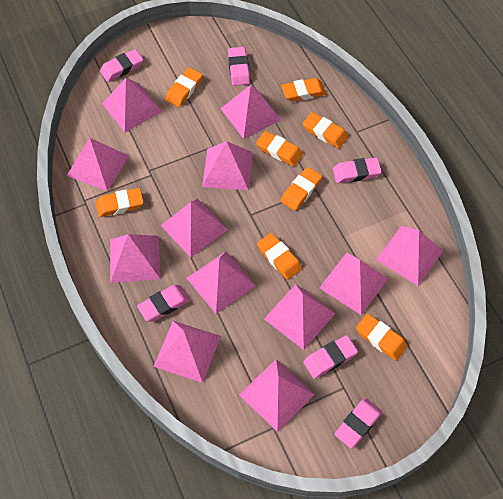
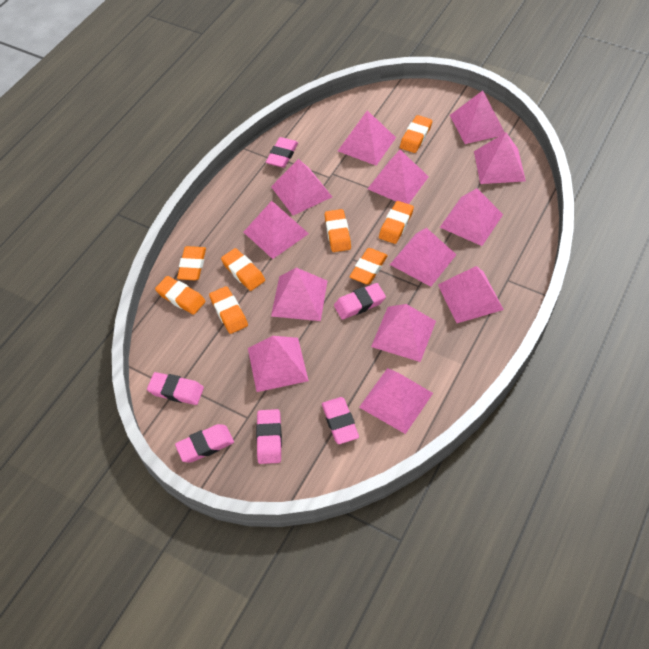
pink pyramid: [67,138,129,191] [102,78,163,132] [110,234,160,283] [153,321,221,383] [161,199,228,257] [187,251,256,314] [202,141,253,190] [220,85,281,139] [239,359,315,432] [264,284,336,350] [319,252,388,315] [376,226,443,286] = 12 -> [244,201,309,259] [248,336,309,392] [271,159,332,215] [271,268,327,321] [338,110,396,166] [359,368,433,434] [368,150,429,204] [371,304,436,362] [390,228,457,287] [438,266,504,323] [440,188,503,246] [450,90,505,144] [474,132,526,184] = 13

